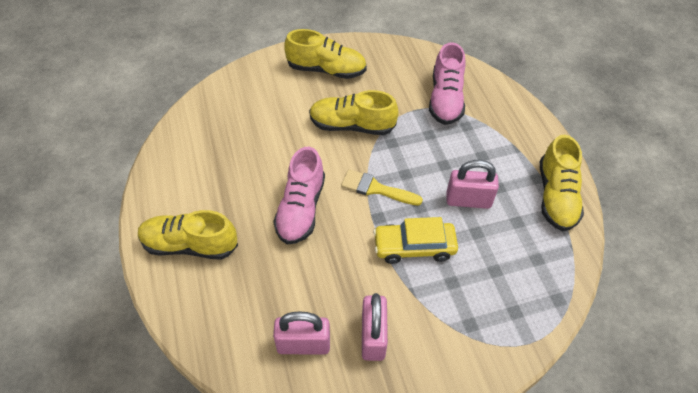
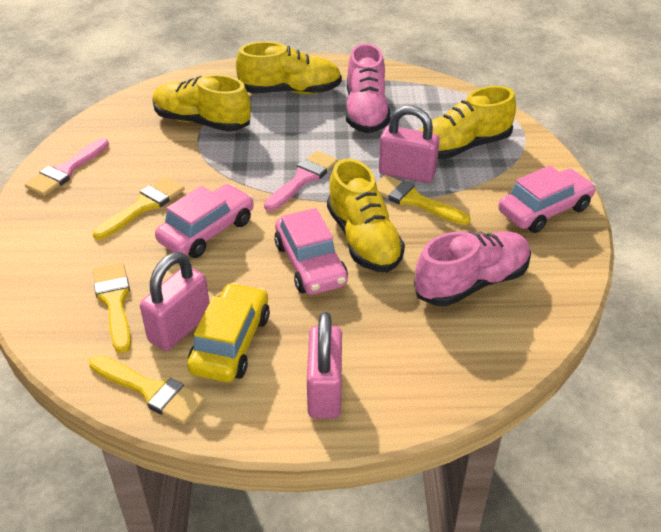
pink brush: none = 0 -> [25,138,109,196] [264,151,338,211] = 2
pink car: none = 0 -> [155,184,254,258] [274,208,348,295] [498,165,596,233] = 3
yellow brush: [341,169,423,206] = 1 -> [89,355,206,424] [93,177,184,240] [93,262,131,353] [376,175,471,225] = 4

